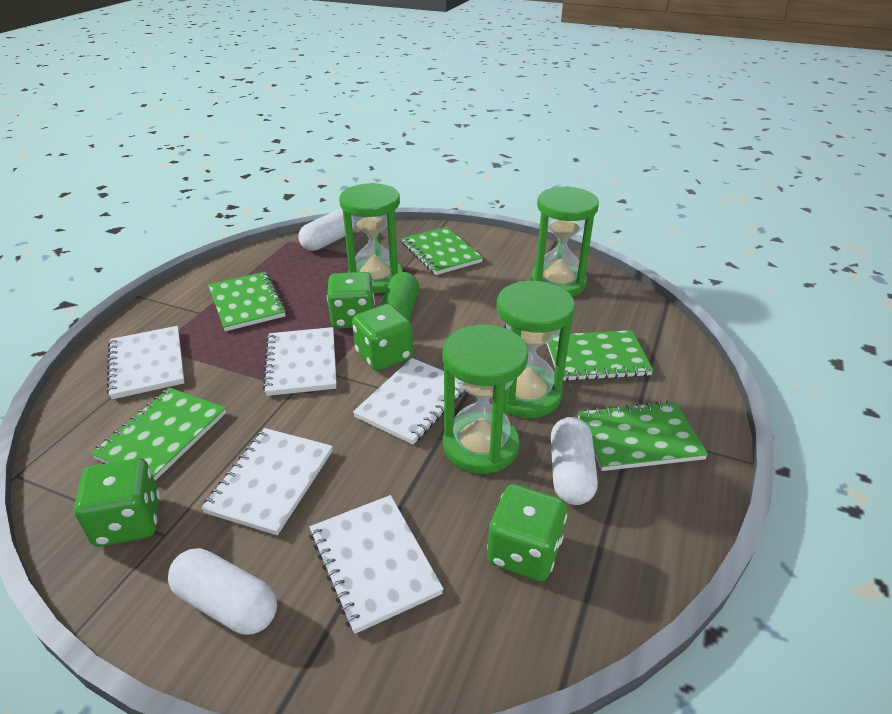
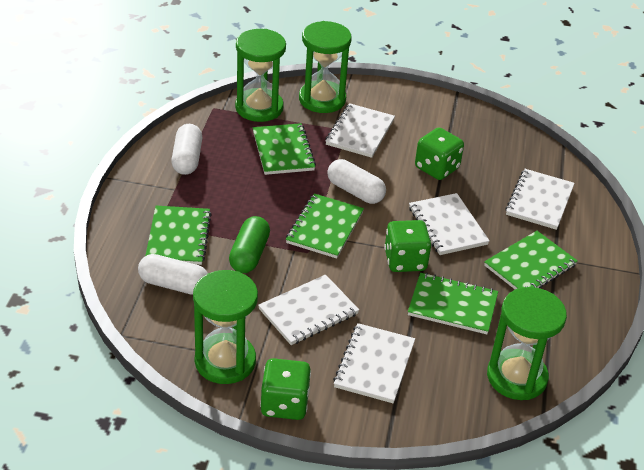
green dice: [74,458,160,547] [327,272,375,329] [352,304,413,371] [487,484,567,581] = 4 -> [260,358,311,420] [384,220,432,272] [415,128,464,180] = 3

